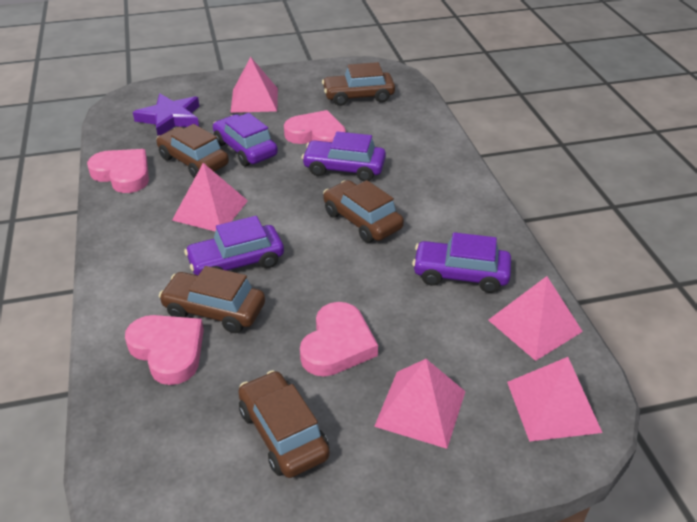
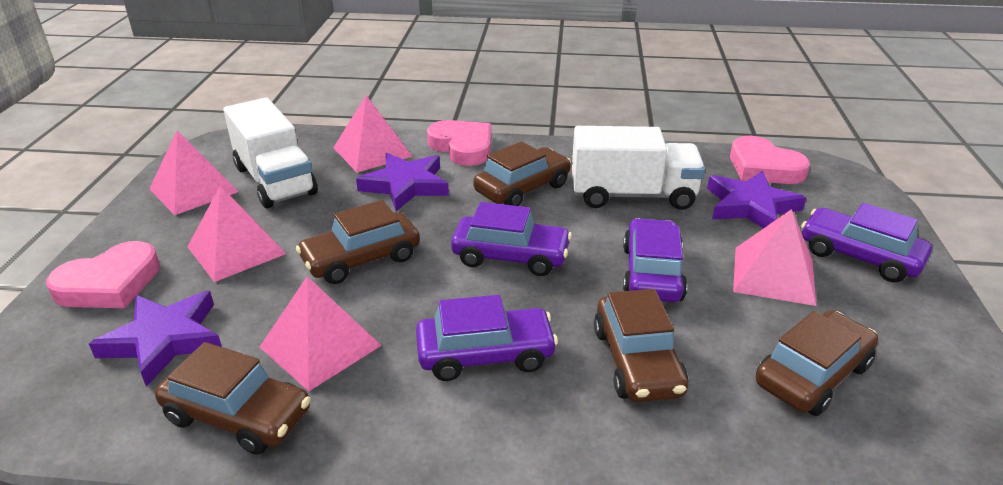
pink heart: [87,149,149,193] [125,315,204,385] [284,110,346,144] [300,302,378,377] = 4 -> [46,241,160,308] [427,120,491,166] [730,136,810,184] = 3
purple star: [133,93,199,136] = 1 -> [89,291,222,387] [356,153,449,211] [707,171,806,228] = 3
white truck: none = 0 -> [223,98,318,208] [572,126,705,210] = 2

